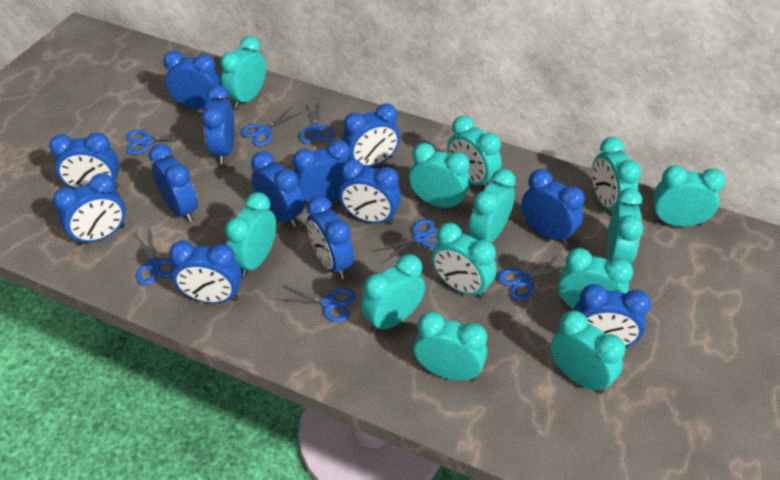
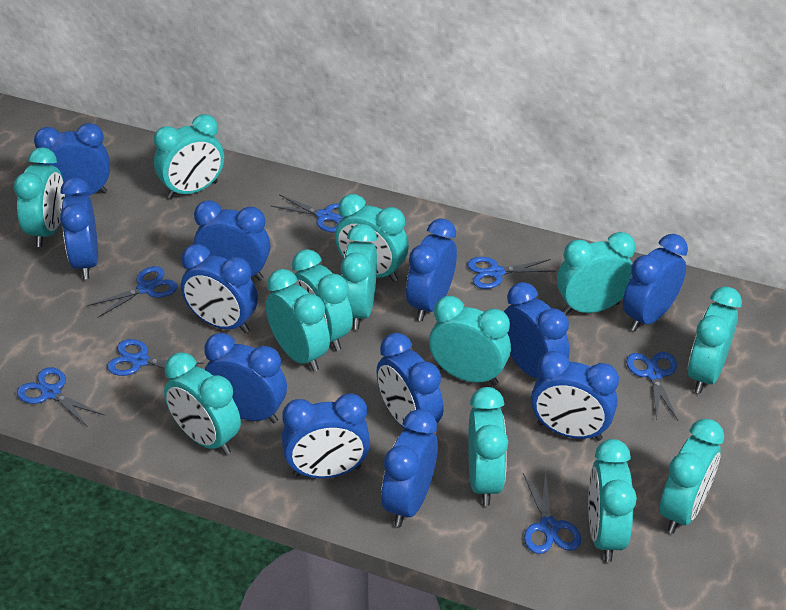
blue clock: [49,133,119,189] [53,173,126,246] [149,144,198,223] [163,51,221,109] [169,240,242,303] [202,85,235,164] [251,151,304,227] [293,140,350,206] [307,196,354,279] [339,159,401,225] [342,103,400,167] [521,169,585,245] [573,284,651,347] = 13 -> [34,123,110,197] [60,177,98,279] [181,244,258,333] [194,200,270,281] [205,333,287,424] [282,393,370,478] [377,333,444,429] [381,409,438,527] [406,218,457,321] [504,282,570,378] [531,351,619,441] [623,234,688,332] = 12

